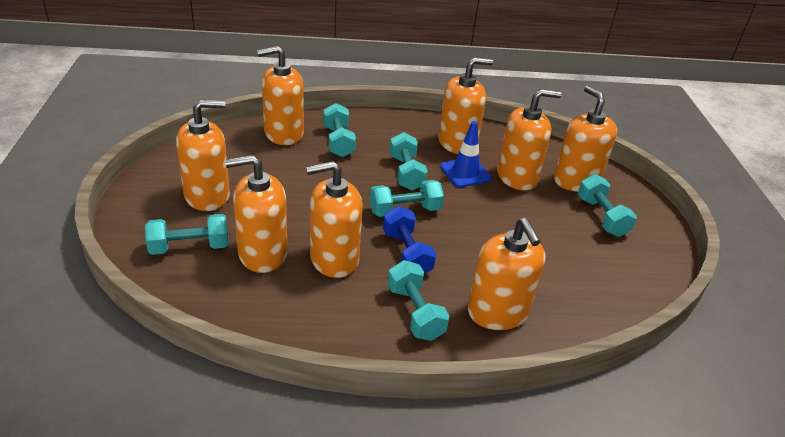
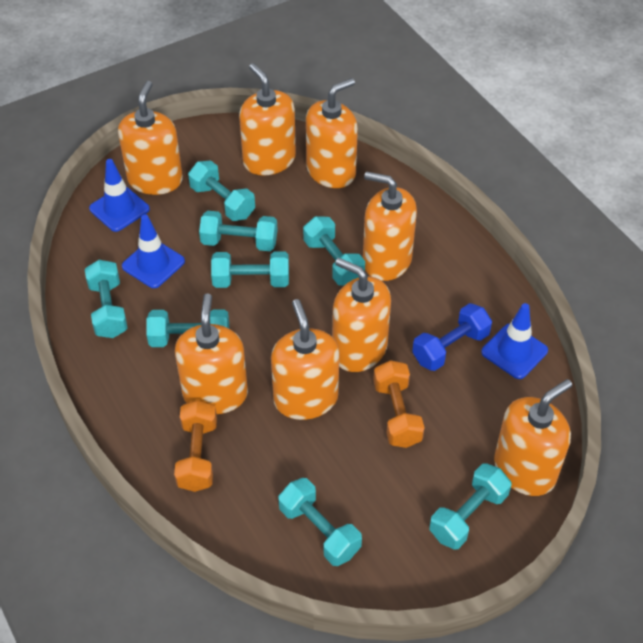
blue traffic cone: [440,121,491,187] = 1 -> [89,159,150,232] [122,214,185,288] [481,303,548,379] = 3
orange dumbbell: none = 0 -> [174,400,217,492] [373,360,425,448] = 2
turquoise dumbbell: [145,214,229,255] [323,103,356,157] [370,180,444,217] [388,260,449,341] [390,132,427,190] [578,174,637,237] = 6 -> [85,260,128,338] [146,310,229,347] [188,160,255,221] [199,211,277,251] [211,251,289,288] [278,478,362,566] [303,216,365,286] [429,463,511,550] = 8

